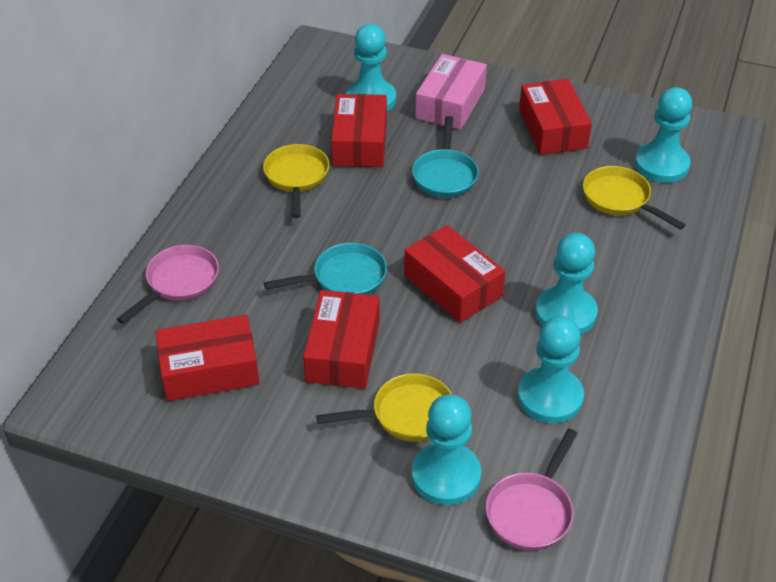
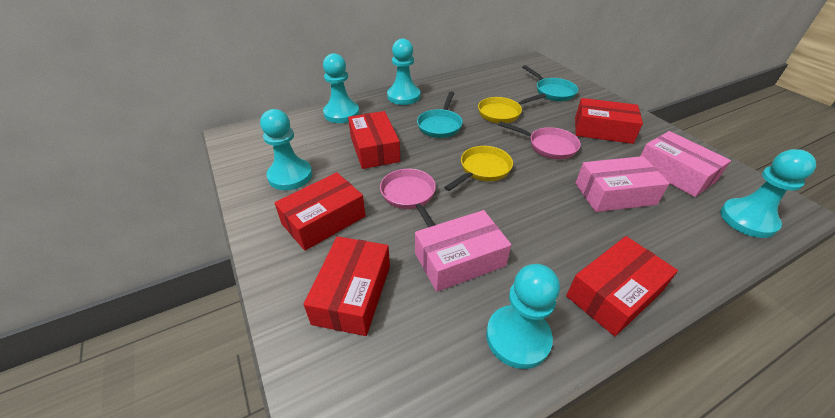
pink box: [415,54,487,130] = 1 -> [415,210,511,292] [575,156,670,212] [641,131,731,197] = 3
yellow pan: [263,144,330,218] [316,373,452,441] [583,166,686,230] = 3 -> [444,146,513,191] [478,93,546,123] = 2

